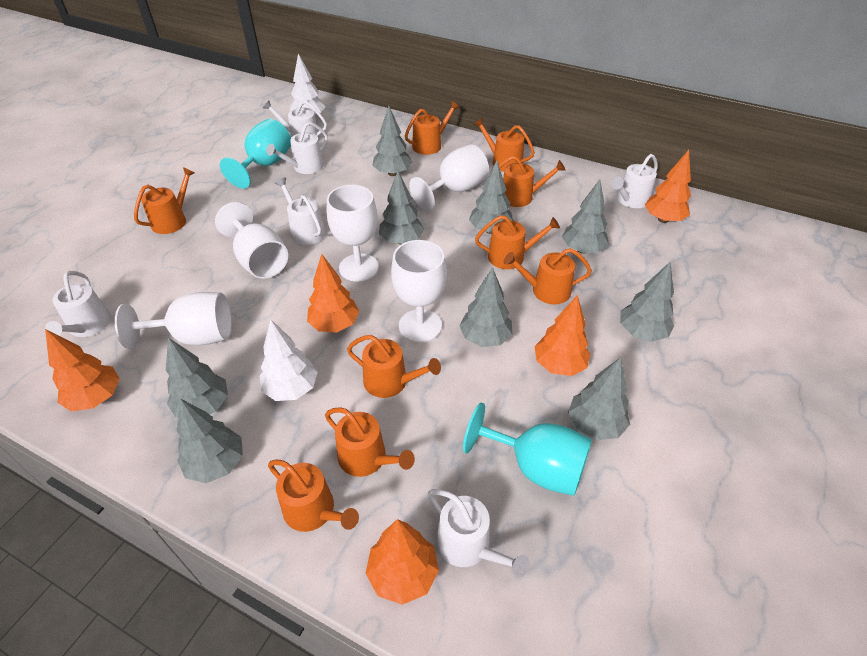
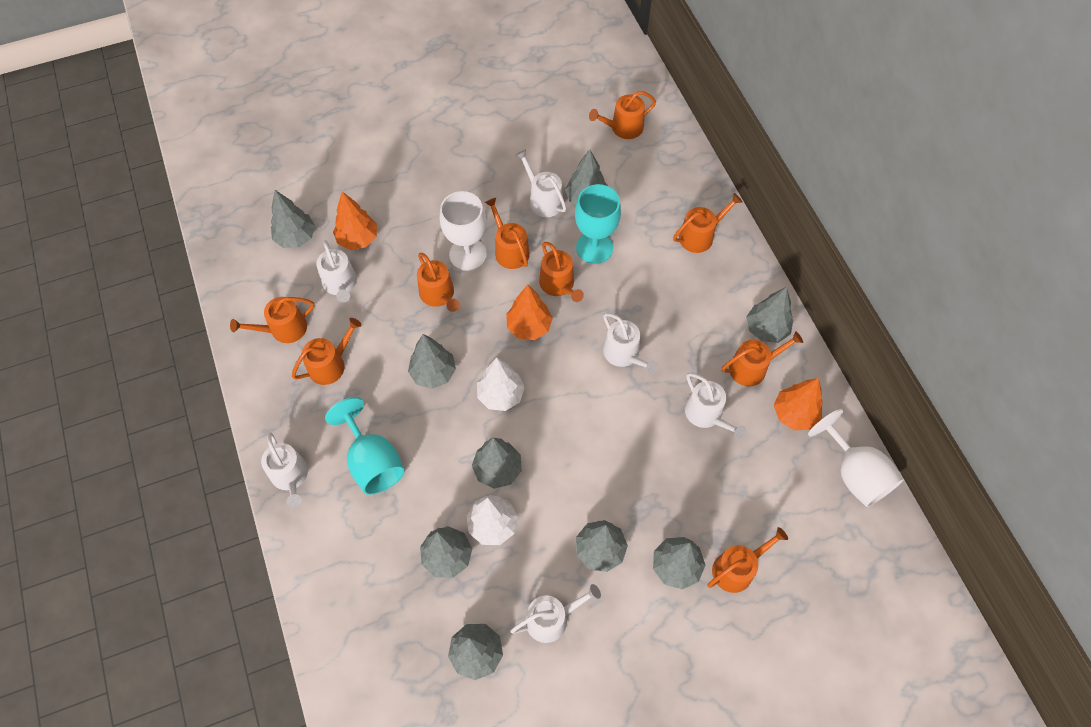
orange tree: [45,329,120,412] [307,254,360,333] [366,519,439,605] [535,295,590,376] [645,150,691,223] = 5 -> [333,191,377,250] [506,284,553,340] [774,378,823,430] = 3
white goblet: [115,292,232,349] [215,202,288,279] [327,185,379,282] [391,240,447,343] [409,144,489,211] = 5 -> [440,191,487,271] [808,409,904,507] = 2

